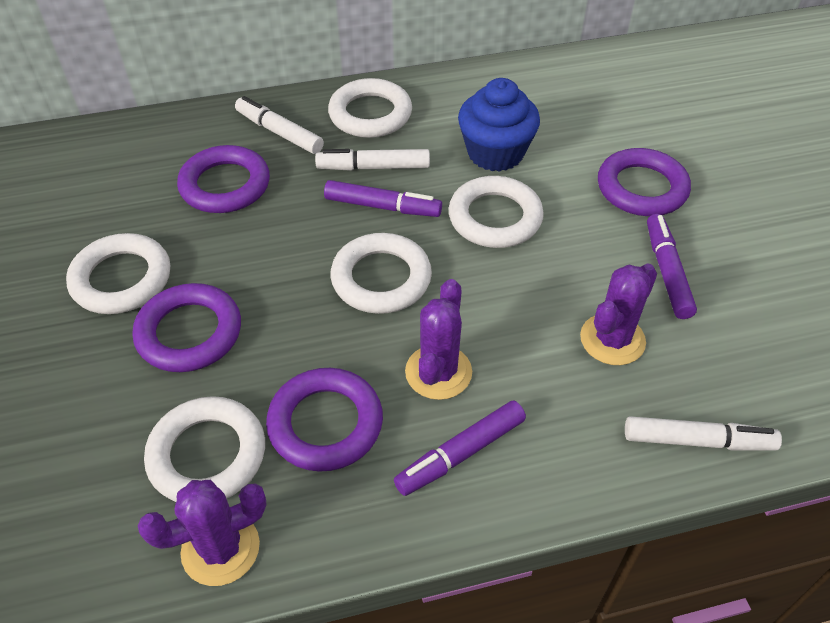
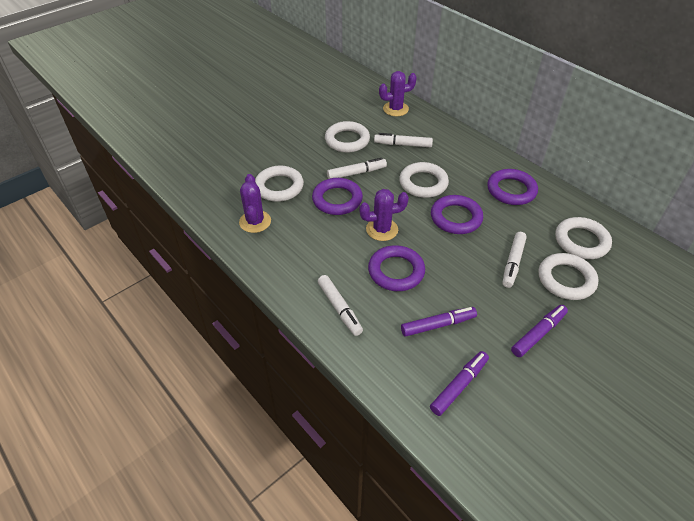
blue cupcake: [458,78,540,172] = 1 -> none = 0
white marker: [235,96,324,154] [315,149,430,171] [625,416,782,451] = 3 -> [318,275,363,336] [327,158,387,179] [374,133,433,147] [502,232,527,288] = 4

